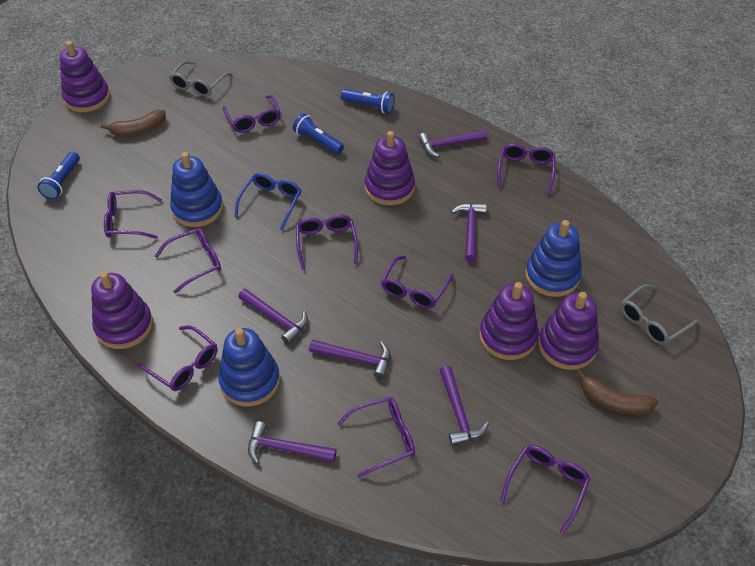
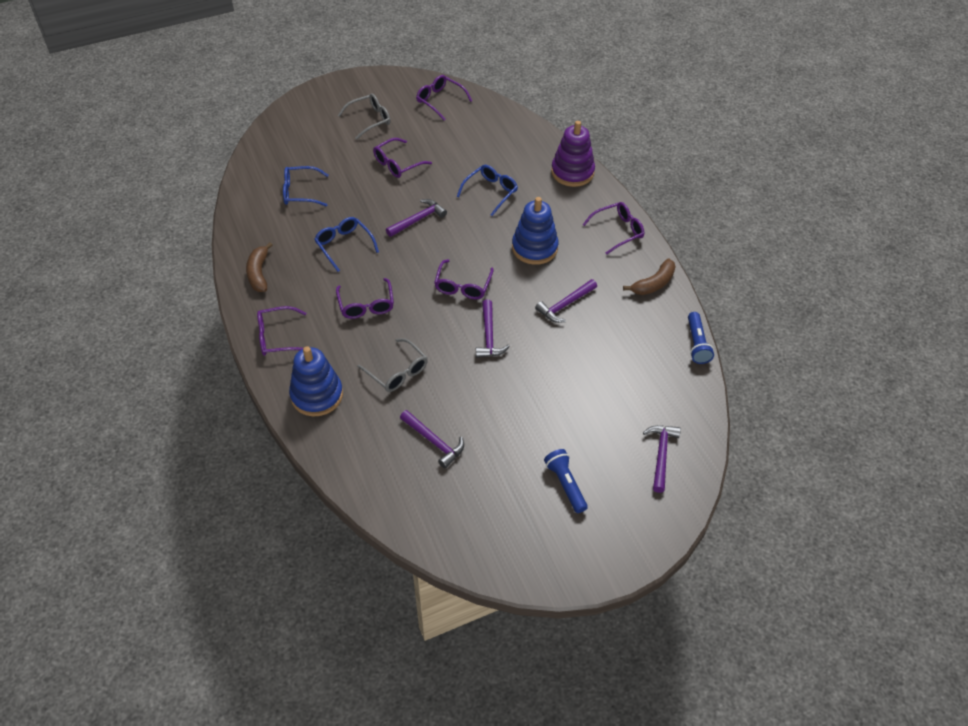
blue flashlight: [37,152,80,199] [293,113,344,154] [341,89,395,113] = 3 -> [544,449,588,513] [688,312,714,364] = 2
blue glasses: [234,173,301,230] = 1 -> [283,166,329,206] [314,217,379,272] [457,165,518,216] = 3
blue stacking toy: [170,152,223,227] [218,328,280,406] [525,220,582,297] = 3 -> [289,346,343,416] [512,197,559,265] = 2
purple glasses: [104,190,162,239] [137,326,218,391] [155,228,221,293] [223,95,281,133] [296,215,358,270] [337,397,415,478] [381,255,454,309] [497,144,555,195] [500,445,590,534] = 9 -> [257,306,306,356] [336,278,394,319] [373,138,432,178] [416,75,472,120] [434,259,494,299] [583,202,644,254] = 6
purple hammer: [238,289,308,345] [248,421,337,464] [309,340,390,379] [418,129,487,157] [439,366,489,446] [451,203,487,262] = 6 -> [386,199,447,237] [400,410,464,469] [476,300,510,358] [535,279,597,323] [643,425,681,493] = 5
purple stacking toy: [60,41,110,112] [91,271,153,349] [365,131,415,205] [479,282,538,360] [538,292,599,370] = 5 -> [551,121,595,187] = 1

